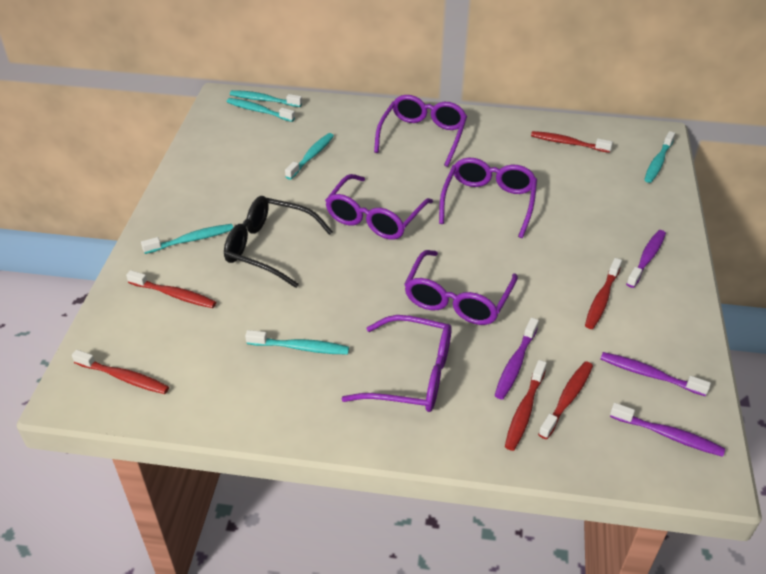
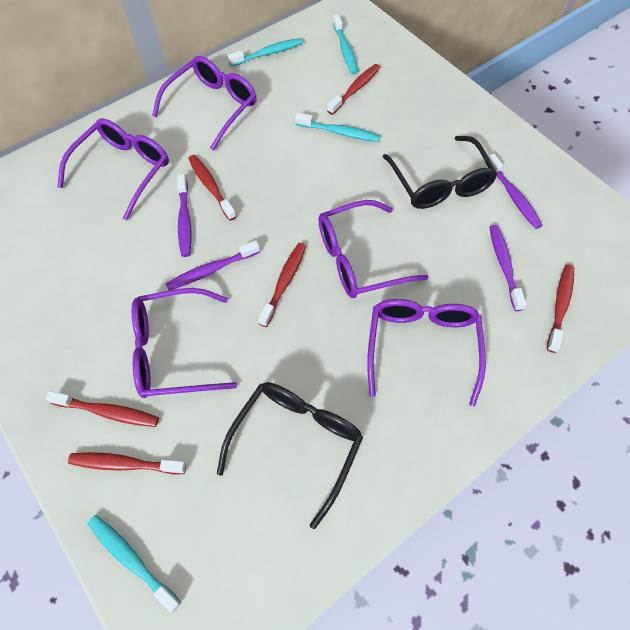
black glasses: [224,196,333,288] = 1 -> [217,382,363,529] [383,136,498,209] = 2
turquoise toothbrush: [141,224,233,254] [227,98,295,122] [230,90,302,107] [245,330,349,355] [285,133,334,180] [644,131,675,183] = 6 -> [87,515,181,612] [228,38,303,67] [295,112,380,142] [333,14,358,74] = 4

